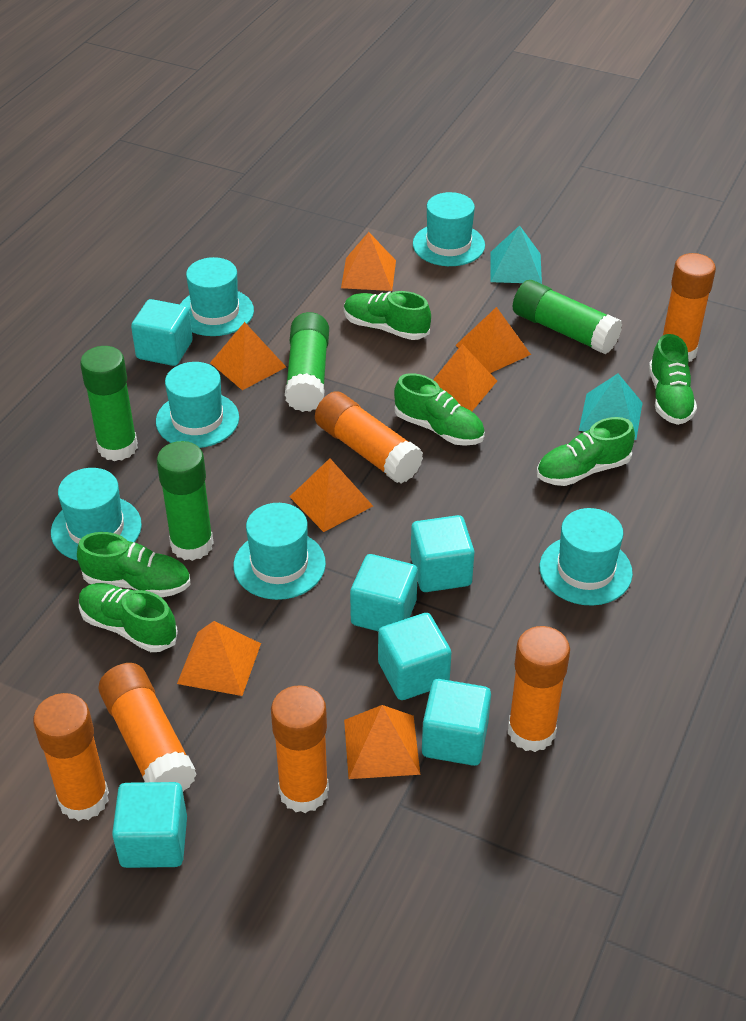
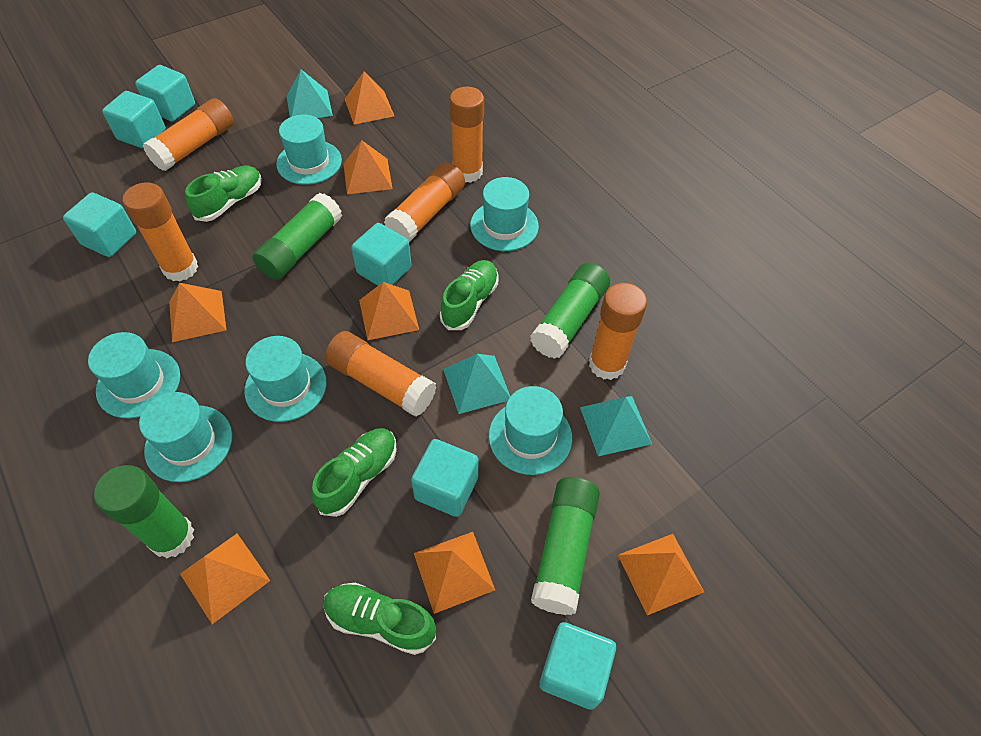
green shoe: [77,532,190,597] [79,583,178,652] [344,291,431,340] [394,373,485,446] [537,417,635,486] [649,334,697,425] = 6 -> [185,166,262,222] [311,428,397,517] [323,583,436,655] [440,260,498,330] = 4
turquoise pyramid: [490,225,542,284] [579,374,642,440] = 2 -> [287,69,333,118] [443,354,510,414] [580,396,652,456] = 3

